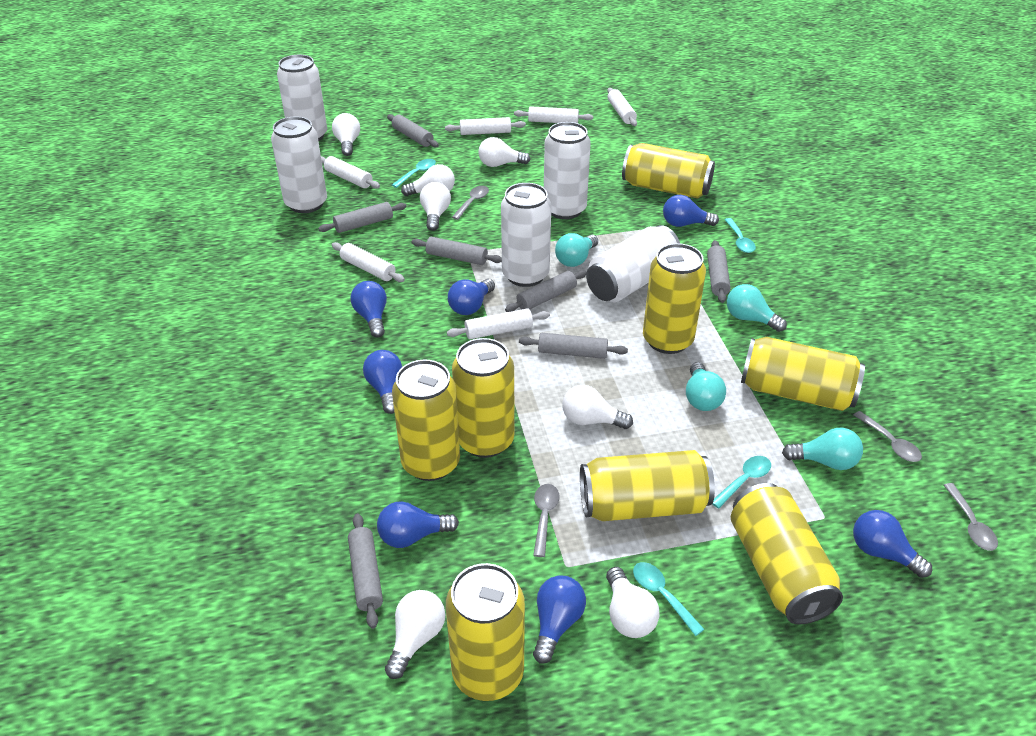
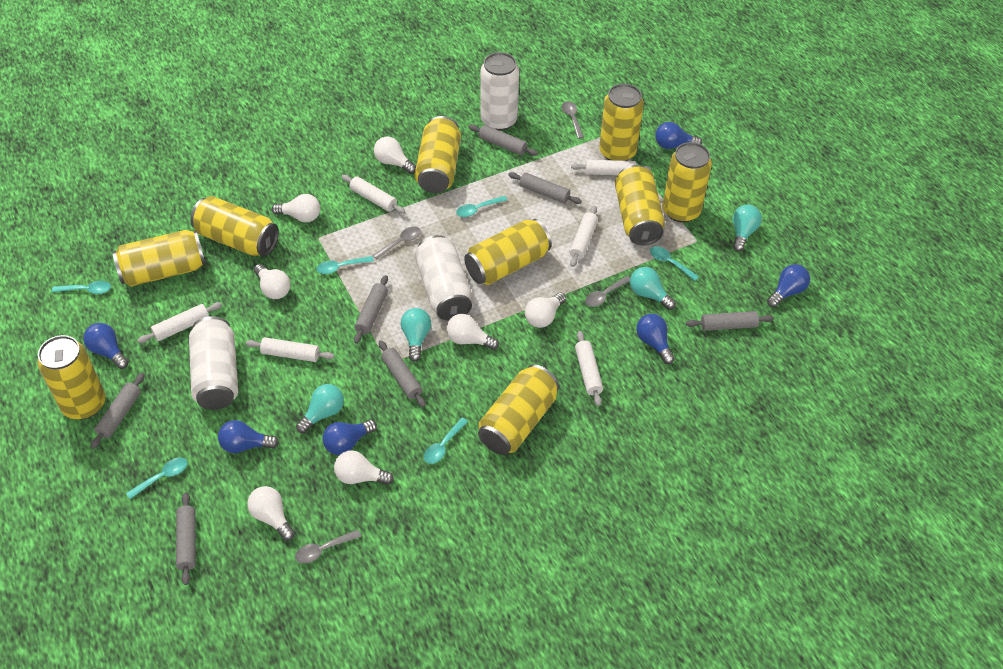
blue light bulb: [350,281,387,338] [363,350,402,414] [377,501,459,548] [448,279,495,315] [533,575,586,664] [663,195,719,227] [853,510,932,578] = 7 -> [83,323,129,369] [218,420,279,453] [322,420,377,455] [636,314,675,364] [655,122,702,149] [767,264,810,307] = 6
turquoise spoon: [392,159,436,188] [633,562,705,636] [712,456,771,509] [725,218,756,253] = 4 -> [52,281,111,294] [126,457,188,499] [317,256,374,274] [424,418,468,464] [456,196,507,217] [650,246,699,281] = 6
white can: [271,116,327,213] [277,55,327,141] [501,183,551,287] [544,122,591,219] [586,225,680,302] = 5 -> [189,316,238,410] [415,235,472,321] [481,52,519,131] = 3
yellow can: [392,360,460,481] [446,563,525,701] [452,338,515,458] [580,450,715,521] [622,143,715,199] [643,243,706,354] [731,483,843,624] [741,337,865,411] = 8 -> [37,335,106,419] [113,230,206,287] [190,196,279,257] [415,116,461,193] [464,219,552,285] [478,364,559,455] [599,84,644,161] [615,165,665,246] [662,142,712,223] = 9

